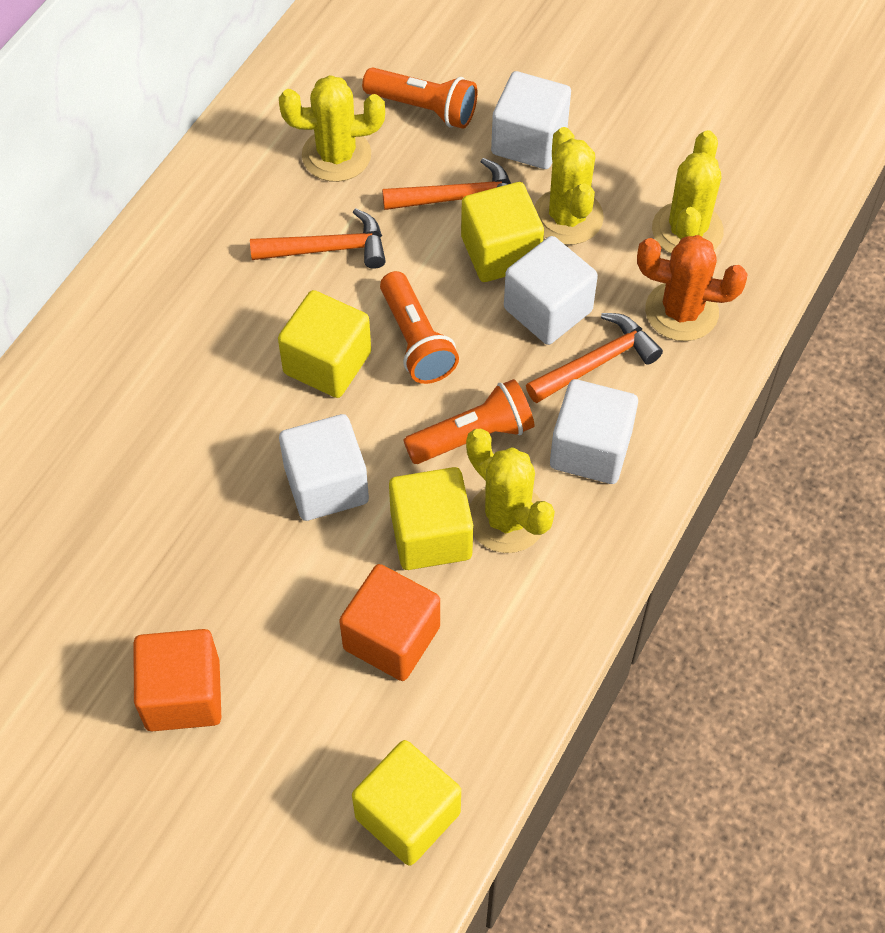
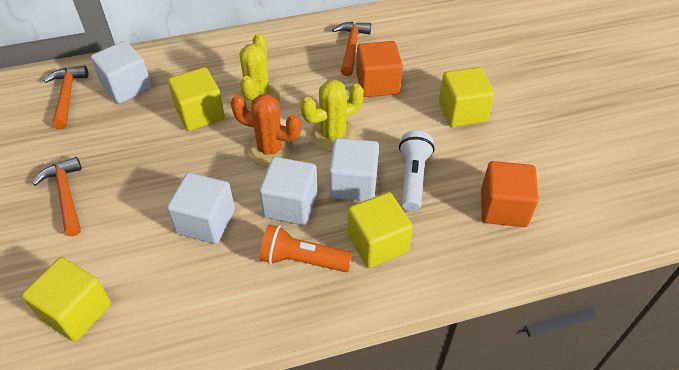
orange flashlight: [362,68,477,129] [380,271,459,384] [403,379,534,464] = 3 -> [259,225,353,272] = 1
white flashlight: none = 0 -> [399,131,435,211] = 1
yellow cactus: [279,75,385,182] [466,429,555,553] [534,127,604,245] [652,130,724,254] = 4 -> [238,33,280,111] [301,79,364,152] = 2

